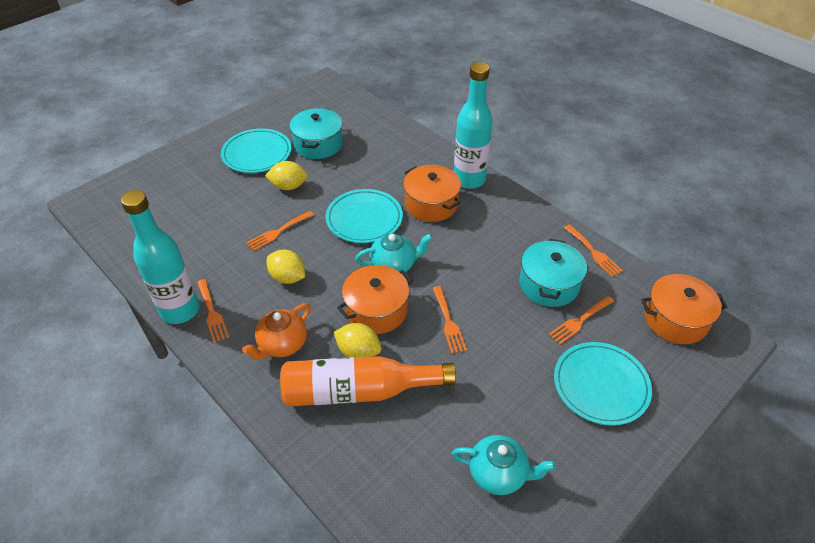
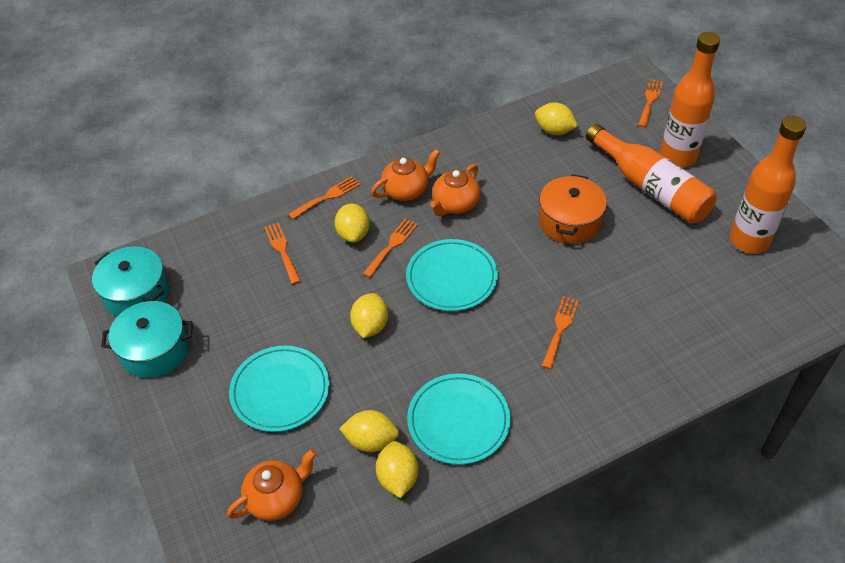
orange bottle: [280,356,456,407] = 1 -> [586,124,717,224] [660,32,720,168] [730,116,806,254] = 3
orange pot: [337,265,413,334] [403,165,461,222] [641,274,728,344] = 3 -> [539,174,607,244] = 1
orange teapot: [242,303,311,360] = 1 -> [227,449,317,521] [371,149,440,201] [430,164,480,216] = 3
turquoise bottle: [121,190,200,324] [454,62,493,189] = 2 -> none = 0
turquoise teapot: [355,233,433,272] [451,435,556,495] = 2 -> none = 0
yellow lemon: [265,161,308,190] [267,250,305,284] [334,323,382,358] = 3 -> [335,204,370,243] [339,410,399,452] [350,293,388,338] [376,441,419,498] [535,103,578,135] = 5

